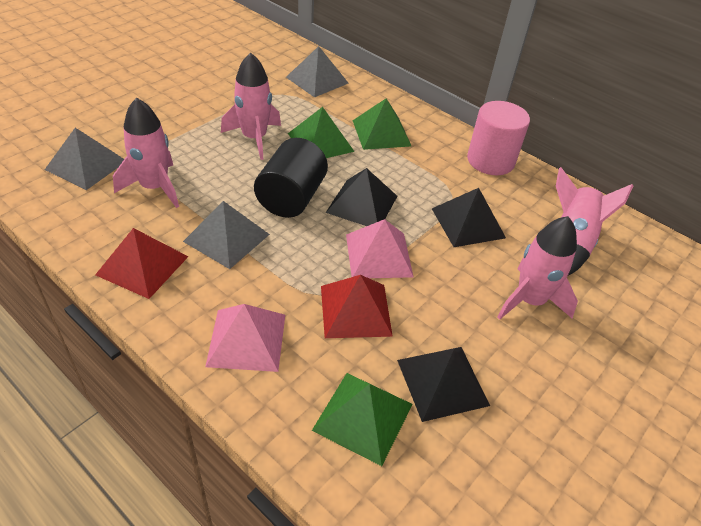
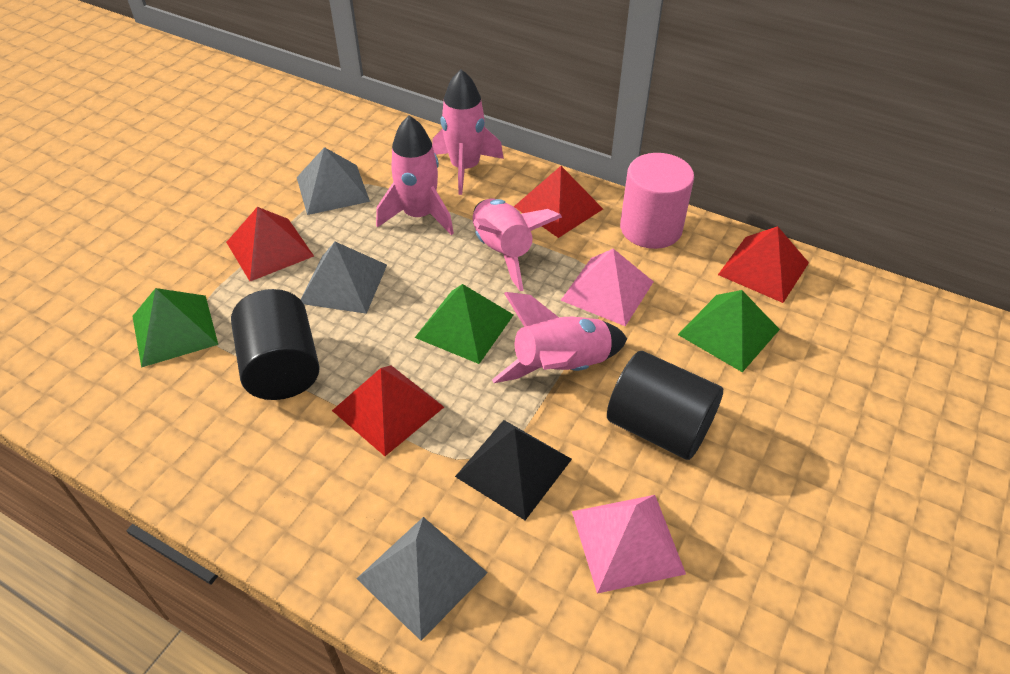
black cylinder: [254,138,328,218] = 1 -> [231,289,320,400] [607,351,723,460] = 2
black pyramid: [326,168,397,226] [397,347,490,422] [432,188,506,247] = 3 -> [455,420,572,520] = 1
red pyramid: [95,228,189,299] [321,275,393,338] = 2 -> [226,207,314,281] [332,365,444,456] [514,166,603,238] [718,226,809,303] = 4

